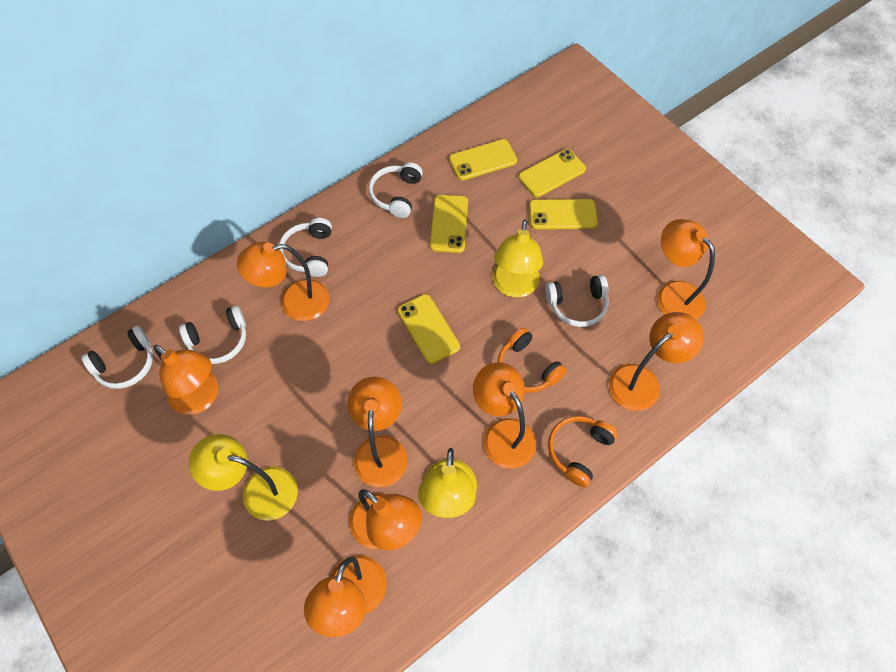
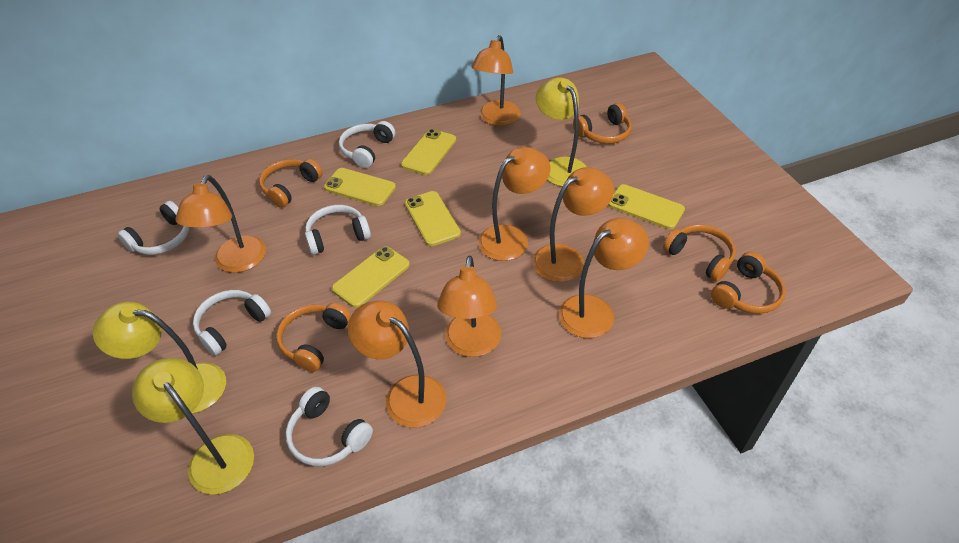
orange headphones: [498,328,567,393] [548,416,618,488] = 2 -> [259,159,322,208] [276,303,351,372] [573,103,632,144] [663,224,736,282] [711,252,786,314] = 5
orange lamp: [154,345,218,415] [237,242,329,321] [304,555,387,637] [347,376,407,487] [349,489,422,550] [473,362,536,469] [609,312,704,411] [657,219,715,320] = 8 -> [175,175,266,273] [348,301,446,428] [437,256,501,357] [471,35,521,126] [478,147,550,261] [533,167,614,282] [559,218,649,338] = 7

